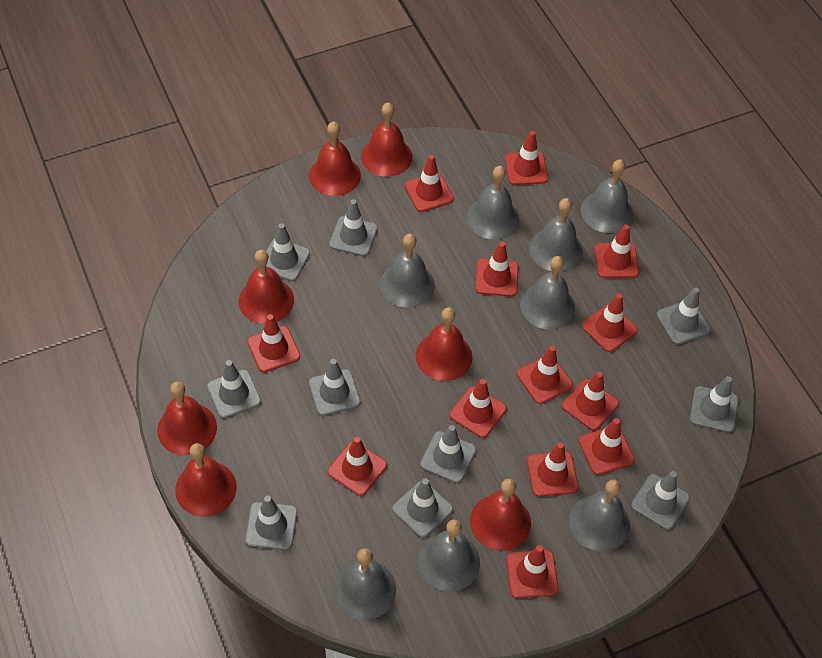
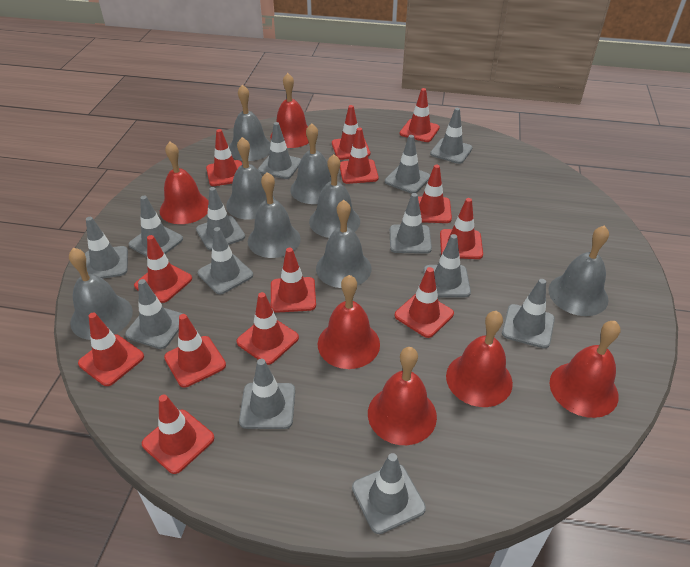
grey traffic cone: [207,360,261,418] [245,496,297,550] [266,223,310,281] [309,359,361,416] [329,199,378,256] [392,478,453,538] [420,425,476,483] [631,471,690,530] [657,287,711,345] [690,376,738,433] = 10 -> [85,217,128,279] [125,279,183,349] [129,196,183,257] [196,187,245,250] [198,227,253,294] [239,359,295,429] [258,122,301,179] [352,453,426,534] [385,135,430,193] [390,193,432,254] [423,234,471,297] [430,108,473,164] [502,279,555,348] = 13
red bell: [157,381,217,455] [175,443,237,517] [239,250,294,324] [309,121,361,196] [361,102,412,177] [416,307,472,381] [470,479,531,551] = 7 -> [160,142,209,224] [270,73,309,148] [318,275,380,369] [368,347,437,445] [446,311,513,407] [549,321,620,418] = 6

